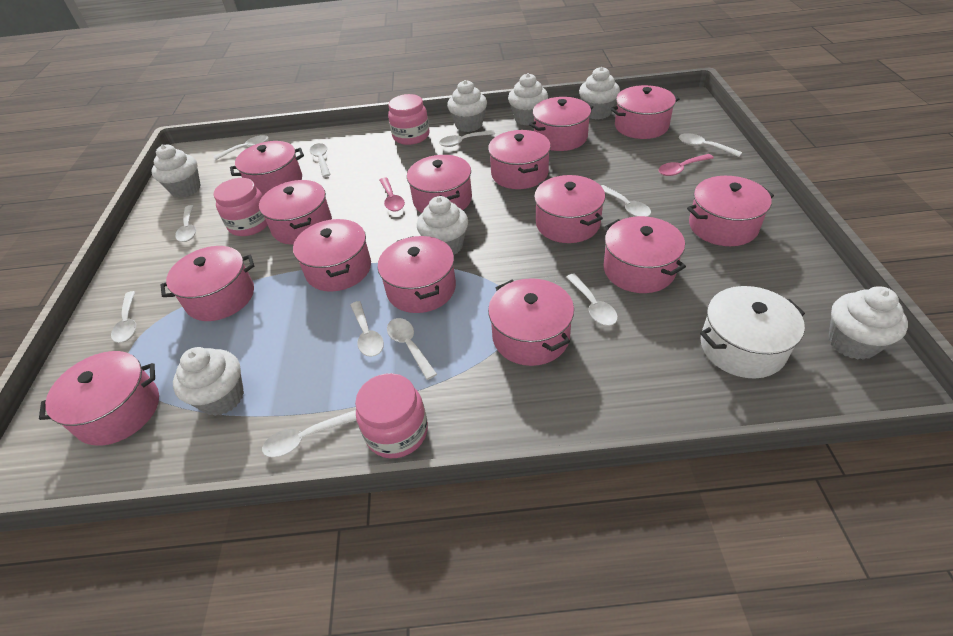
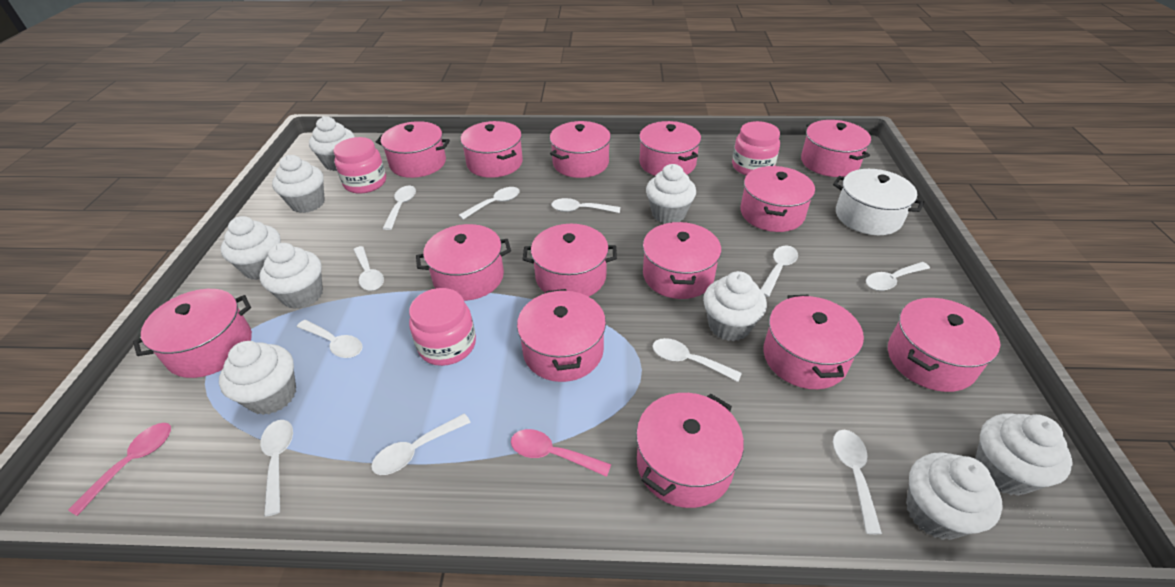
white cupcake: [151,144,201,198] [173,347,244,416] [417,196,468,255] [447,80,487,132] [508,73,548,126] [579,67,620,120] [829,286,908,360] = 7 -> [219,341,296,415] [221,216,281,280] [259,243,323,309] [272,155,325,213] [309,116,355,171] [646,164,696,224] [703,271,767,341] [906,452,1003,540] [975,414,1073,496] = 9

